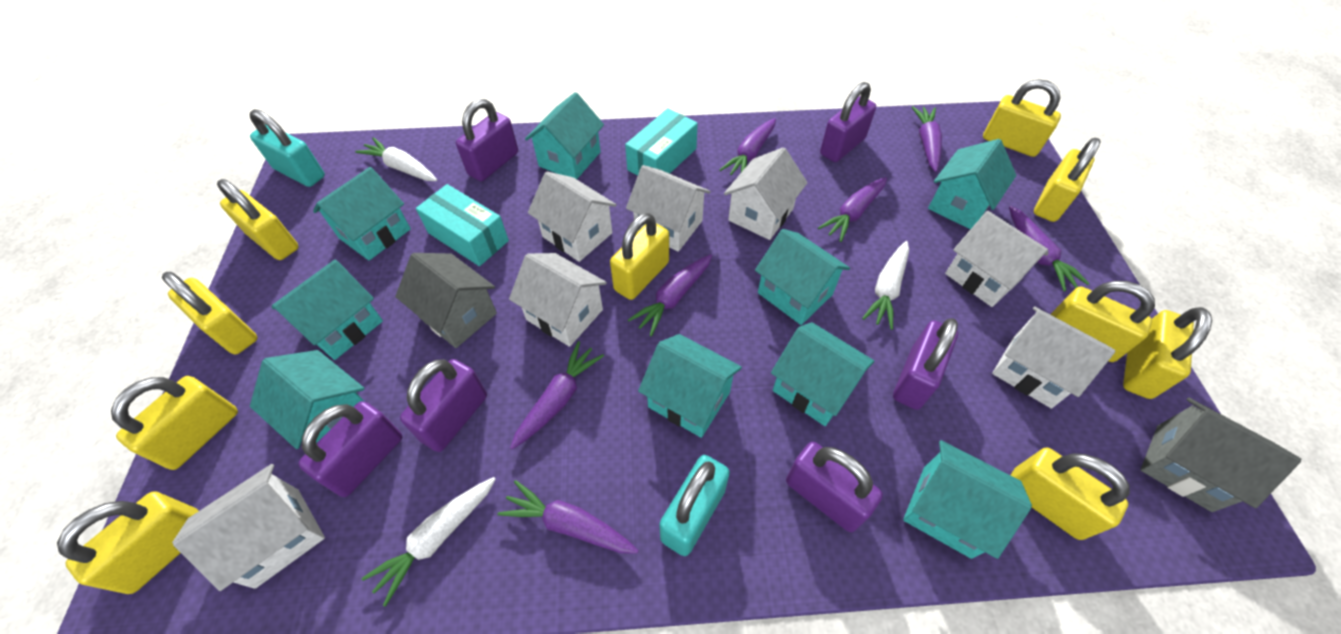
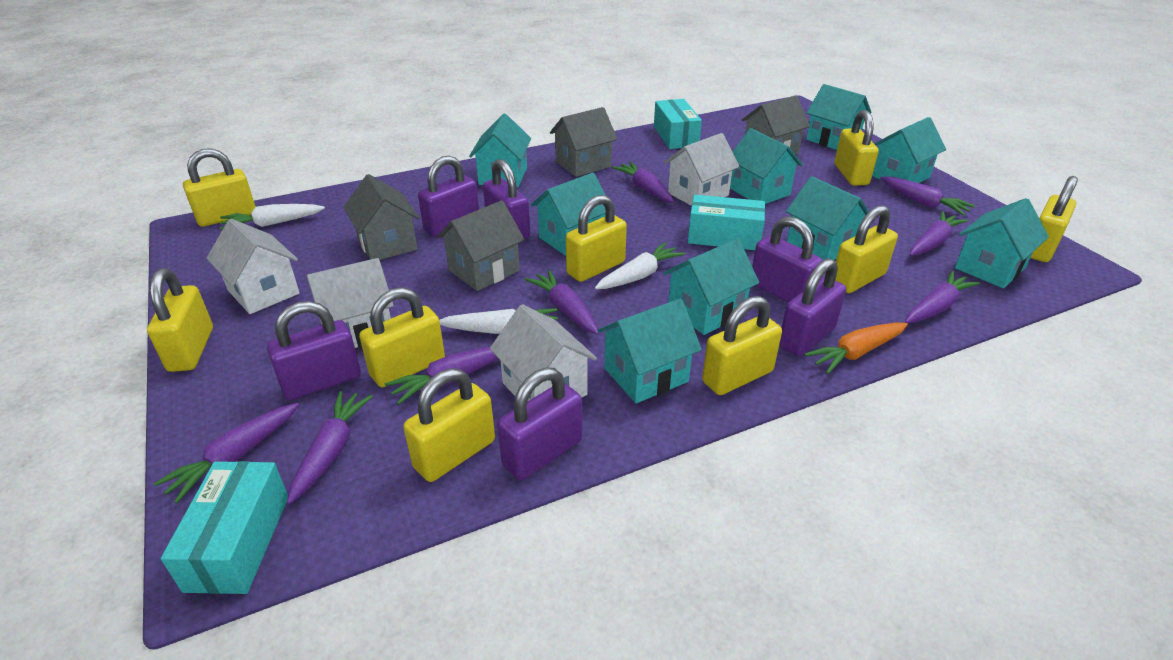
grey house: [395,253,497,348] [1140,398,1302,512] = 2 -> [344,174,419,260] [437,200,525,291] [550,107,617,177] [742,95,810,154] = 4
orange carrot: none = 0 -> [804,323,908,374] = 1
purple carrot: [498,480,639,554] [510,341,604,450] [628,254,712,337] [719,118,776,175] [818,177,887,242] [912,106,942,172] [1009,206,1090,291] = 7 -> [154,403,299,503] [287,391,373,504] [385,347,499,405] [525,270,599,335] [612,162,674,203] [880,177,975,216] [905,271,980,323] [910,211,968,256] = 8
turquoise box: [416,184,509,266] [625,108,698,176] = 2 -> [161,461,288,594] [654,99,702,149] [688,195,765,250] = 3
turquoise padlock: [250,109,325,187] [659,455,730,556] = 2 -> none = 0
white house: [172,464,325,591] [509,253,607,347] [528,172,617,262] [626,165,711,252] [724,147,807,240] [945,211,1048,307] [992,307,1116,409] = 7 -> [206,219,299,314] [307,258,394,348] [490,304,597,402] [664,133,739,206] = 4
yellow padlock: [57,491,199,594] [111,376,238,470] [162,272,258,355] [217,179,299,260] [610,213,669,300] [983,79,1061,157] [1010,447,1130,540] [1034,138,1101,222] [1050,281,1155,362] [1123,307,1212,399] = 10 -> [147,268,213,372] [183,148,256,227] [359,287,445,387] [403,368,495,482] [566,195,627,282] [702,296,782,395] [834,110,879,186] [836,205,898,293] [1031,176,1078,262] = 9

